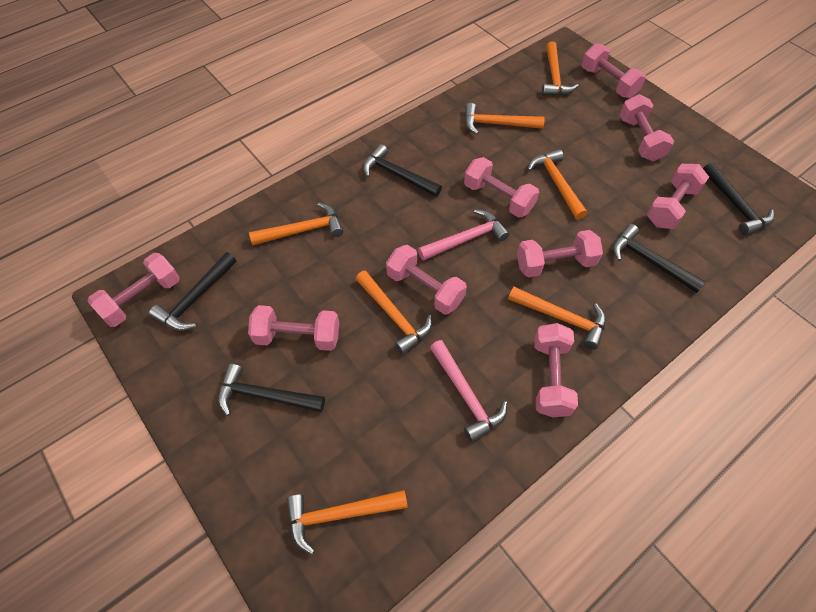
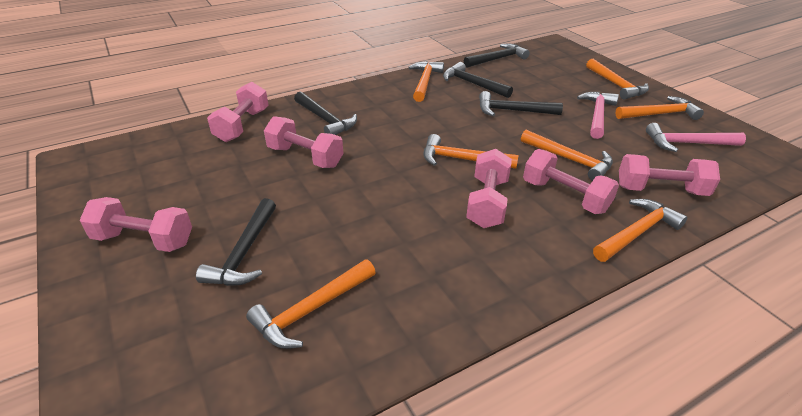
pink dumbbell: [87,253,180,327] [248,305,339,351] [386,245,467,315] [464,157,539,218] [517,230,603,278] [534,323,578,417] [582,43,646,98] [620,94,674,161] [647,164,709,229] = 9 -> [80,197,192,252] [207,82,269,142] [264,116,343,168] [466,149,512,228] [523,149,619,214] [619,154,720,196] = 6

